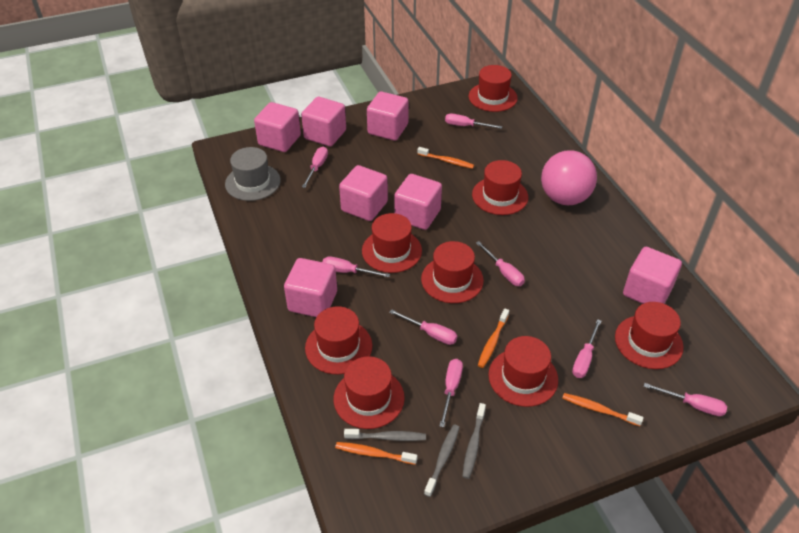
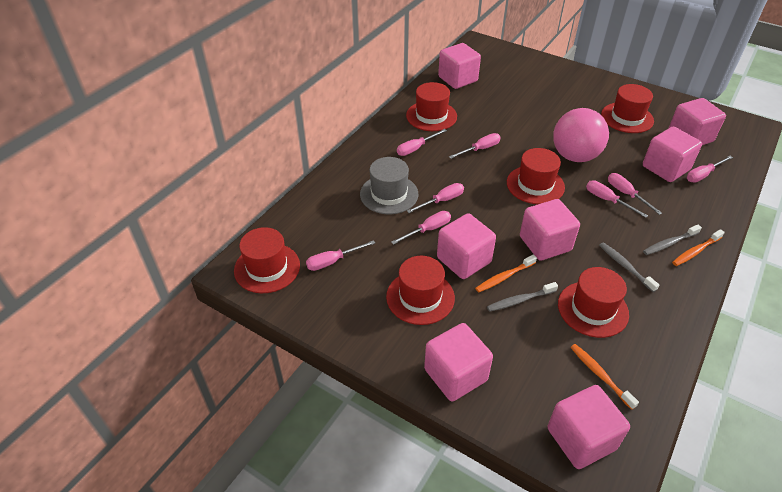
orange toothbrush: [335,442,417,465] [417,147,474,169] [478,308,509,368] [562,393,644,426] = 4 -> [475,254,537,292] [570,344,639,410] [672,229,725,266] = 3
red hat: [305,306,372,374] [334,356,405,429] [362,213,422,273] [421,241,484,303] [469,65,518,112] [472,160,528,215] [488,336,558,407] [615,302,684,369] = 8 -> [234,227,300,293] [386,256,455,325] [406,82,457,131] [507,148,565,204] [558,267,629,338] [601,84,654,133] = 6

